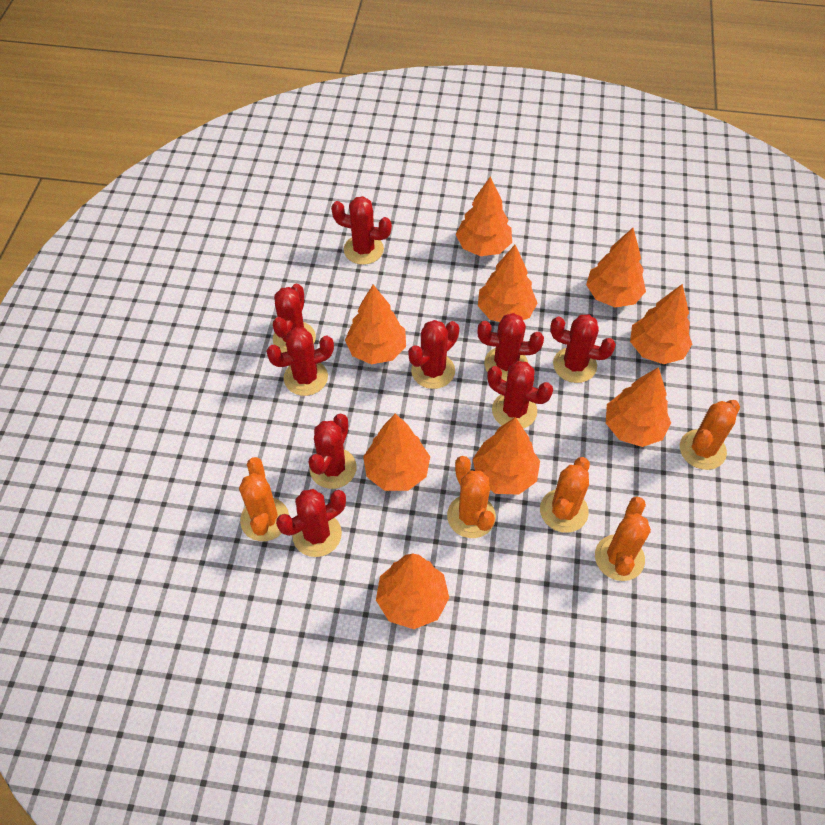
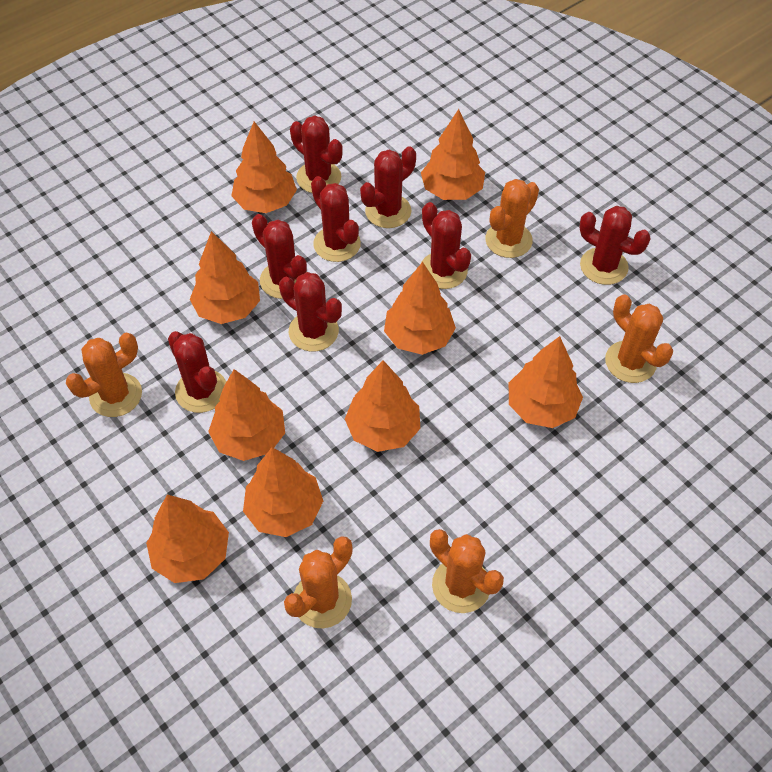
red cactus: [266,327,334,396] [273,284,316,353] [276,489,346,557] [309,414,357,489] [331,196,392,265] [408,320,459,389] [477,313,544,381] [487,361,553,428] [550,314,616,383] = 9 -> [168,331,226,413] [252,214,307,299] [279,272,342,351] [290,115,343,193] [311,176,361,262] [360,146,416,228] [421,202,471,289] [579,206,651,285] = 8

